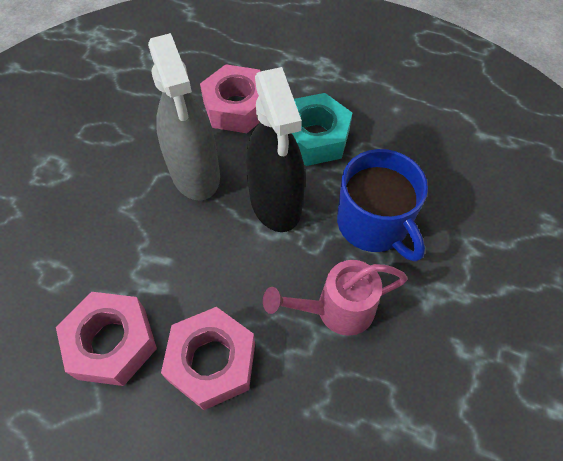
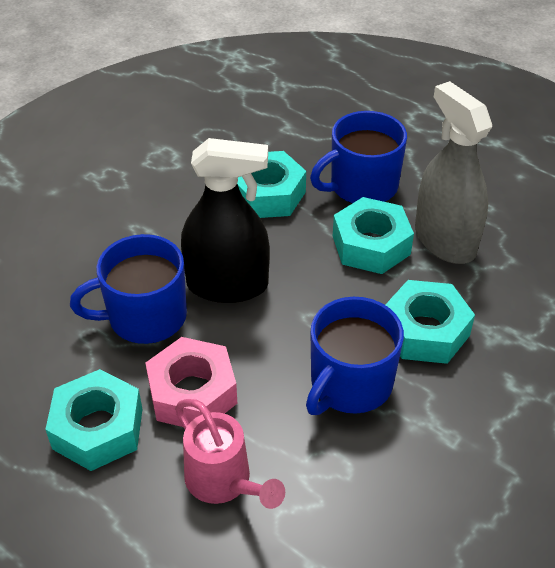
blue mug: [337,149,428,262] = 1 -> [70,234,187,344] [306,297,404,415] [310,111,407,203] = 3
pink nut: [56,292,157,386] [161,307,255,410] [200,64,261,133] = 3 -> [145,337,237,427] = 1
turquoise nut: [292,93,352,166] = 1 -> [45,369,143,471] [237,151,306,218] [333,197,414,274] [385,280,475,364] = 4

